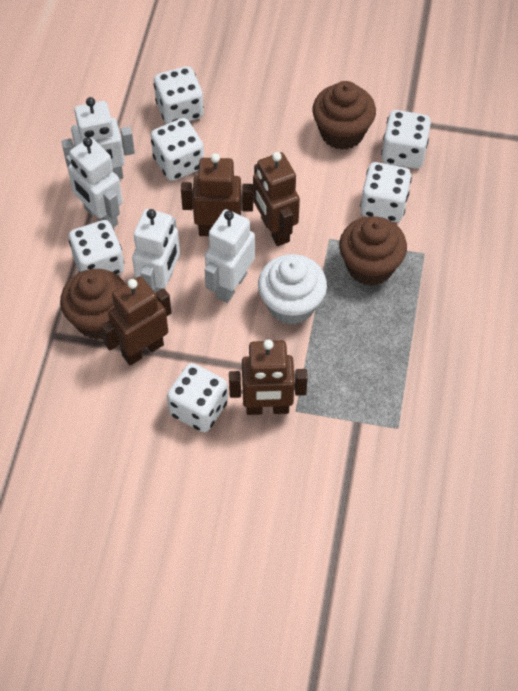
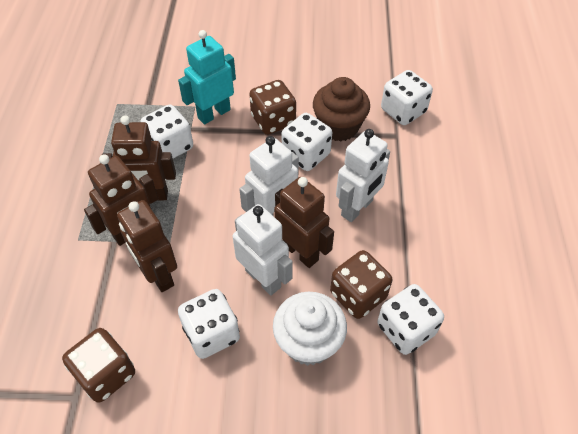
brown cupcake: [60,269,125,340] [312,81,376,150] [339,216,407,286] = 3 -> [313,77,370,141] = 1
brown dice: none = 0 -> [62,328,135,403] [249,80,296,135] [330,250,392,319] = 3
turquoise robot: none = 0 -> [178,30,236,124] = 1
white dice: [69,220,124,275] [151,118,204,181] [154,66,204,124] [167,363,228,432] [360,162,412,222] [381,110,431,169] = 6 -> [141,104,193,159] [178,289,240,359] [282,113,332,171] [377,284,444,355] [381,70,433,125] = 5
white robot: [62,97,135,179] [66,137,123,227] [132,209,180,293] [205,209,255,303] = 4 -> [233,204,293,296] [239,136,299,215] [336,129,390,222] = 3

